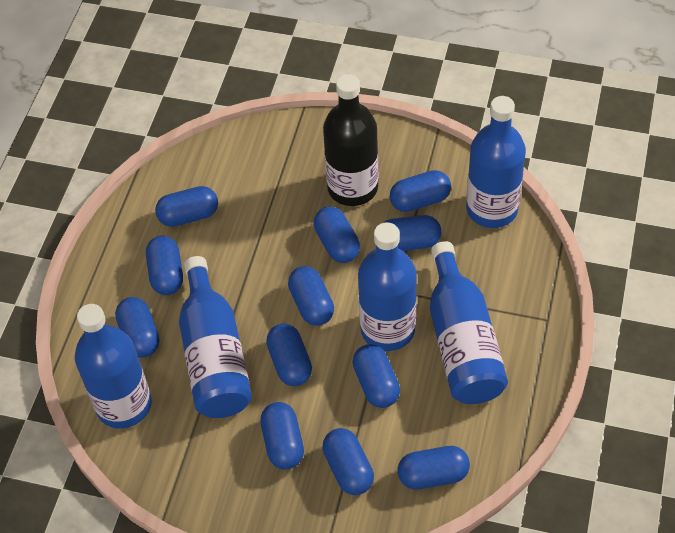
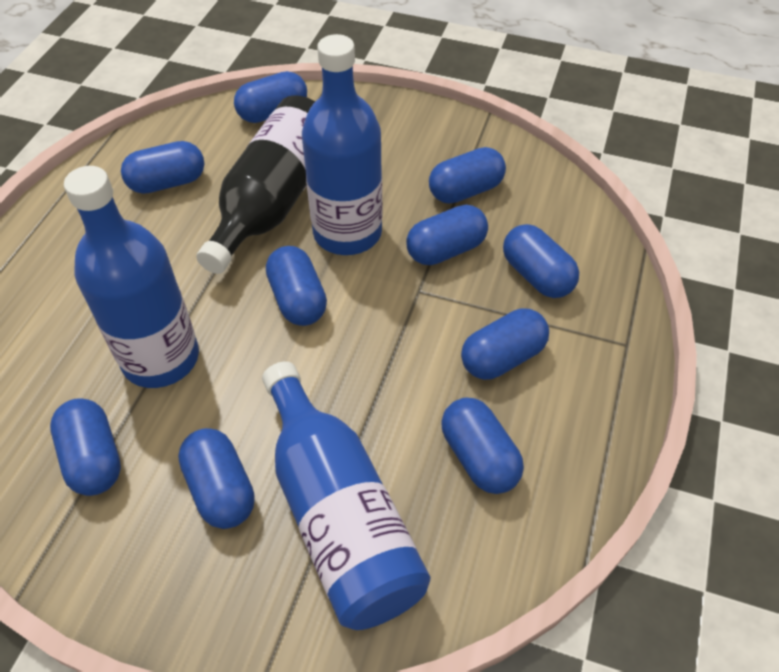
blue bottle: [75,304,152,429] [179,256,252,418] [358,222,417,351] [430,241,508,404] [466,96,526,228] = 5 -> [64,166,199,388] [262,361,430,630] [302,34,383,255] = 3
blue capsule: [115,297,159,358] [146,236,183,295] [155,186,218,227] [260,402,304,469] [266,324,312,386] [288,266,334,326] [314,207,360,263] [322,428,374,495] [353,344,400,408] [383,215,441,251] [390,170,451,212] [398,446,470,490] = 12 -> [50,398,121,496] [121,141,204,194] [178,428,255,529] [234,71,307,123] [266,246,327,326] [406,205,488,265] [429,147,506,204] [441,398,524,494] [461,308,549,380] [503,224,579,298] = 10

